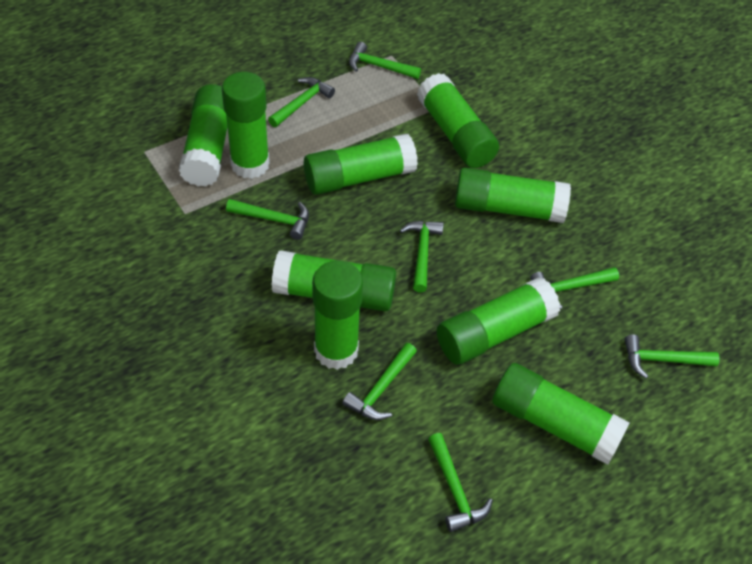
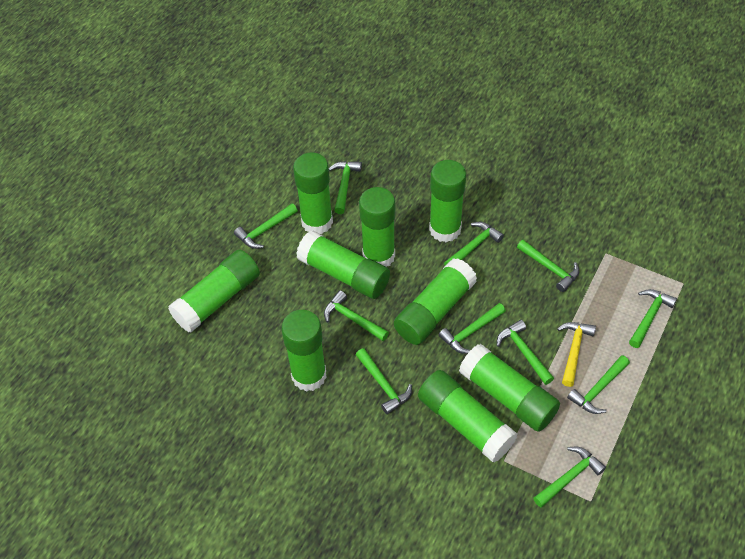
green hammer: [226,199,309,240] [268,77,335,127] [342,343,417,420] [349,42,421,79] [400,221,444,293] [428,433,493,532] [530,267,619,309] [624,334,720,378] = 8 -> [234,203,298,249] [324,290,389,341] [329,161,362,214] [356,348,412,414] [439,303,506,354] [444,222,504,266] [497,320,554,385] [517,240,579,292] [533,447,606,507] [567,355,630,414] [629,289,677,348] = 11
yellow hammer: none = 0 -> [557,322,596,387] = 1

